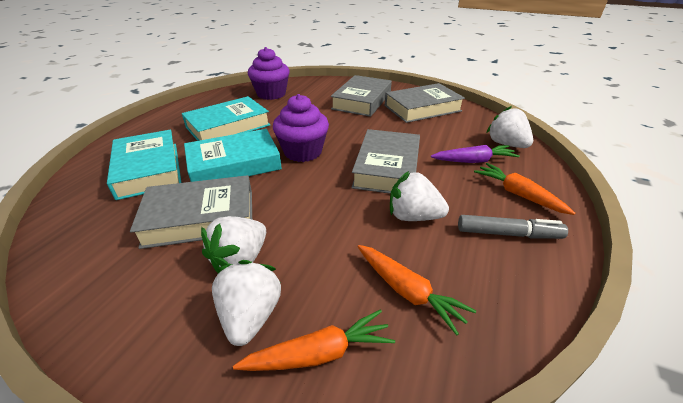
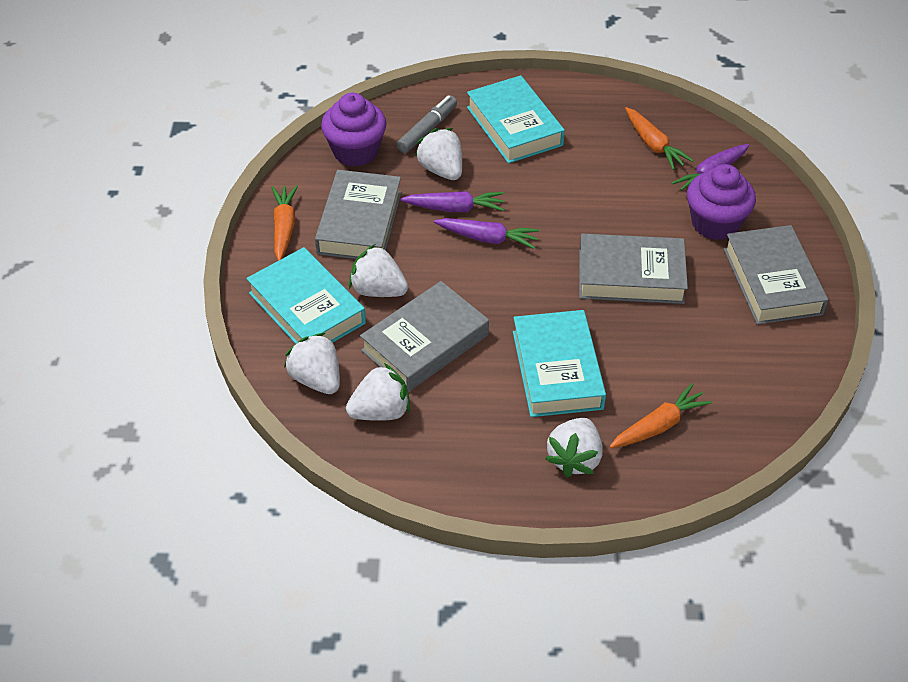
purple carrot: [431,145,520,163] = 1 -> [400,191,504,212] [434,218,540,249] [672,144,749,191] = 3
white strawberry: [201,216,266,273] [212,260,281,346] [390,171,449,221] [487,106,533,148] = 4 -> [284,333,340,394] [346,363,410,421] [349,244,408,297] [415,128,462,180] [545,418,603,477] = 5

